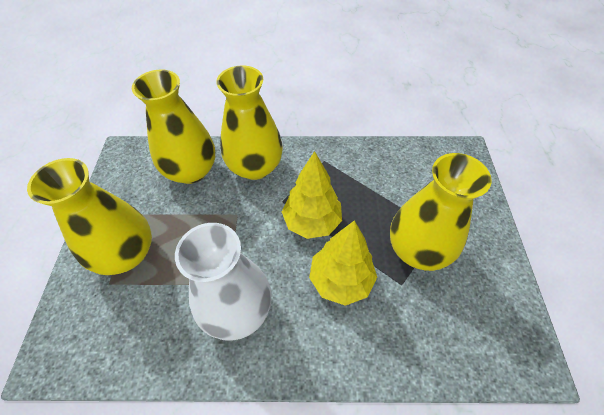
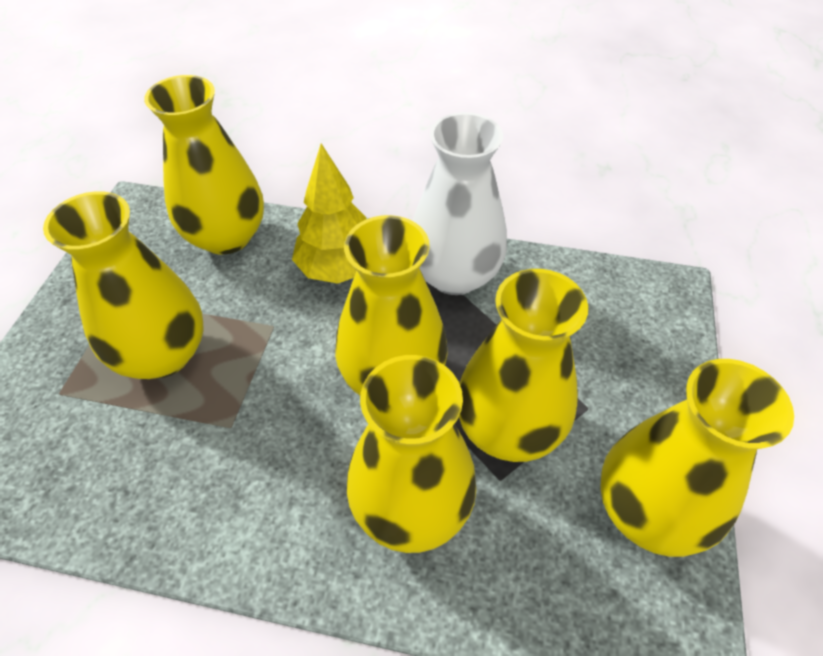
yellow tree: [282,151,342,239] [309,220,377,306] = 2 -> [292,144,366,284] = 1
yellow vase: [27,158,152,275] [132,70,215,184] [216,65,283,180] [390,153,492,271] = 4 -> [43,191,203,379] [144,75,264,255] [335,215,448,395] [347,355,476,553] [459,269,588,462] [600,359,794,557] = 6

